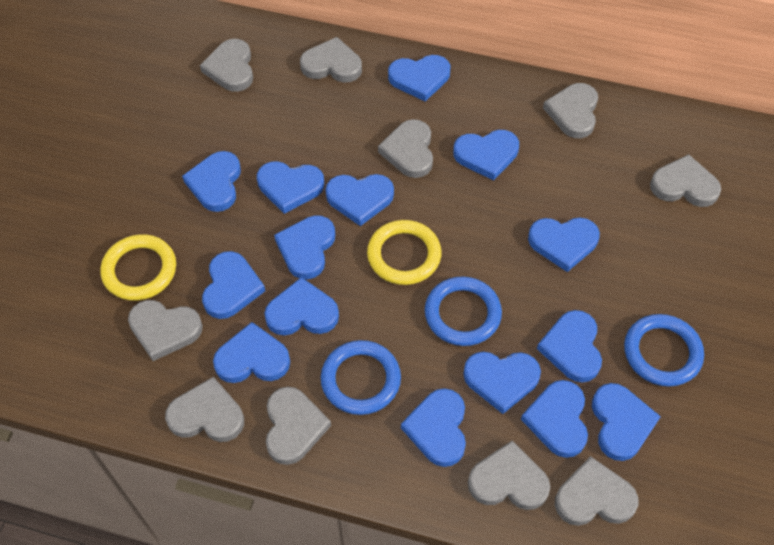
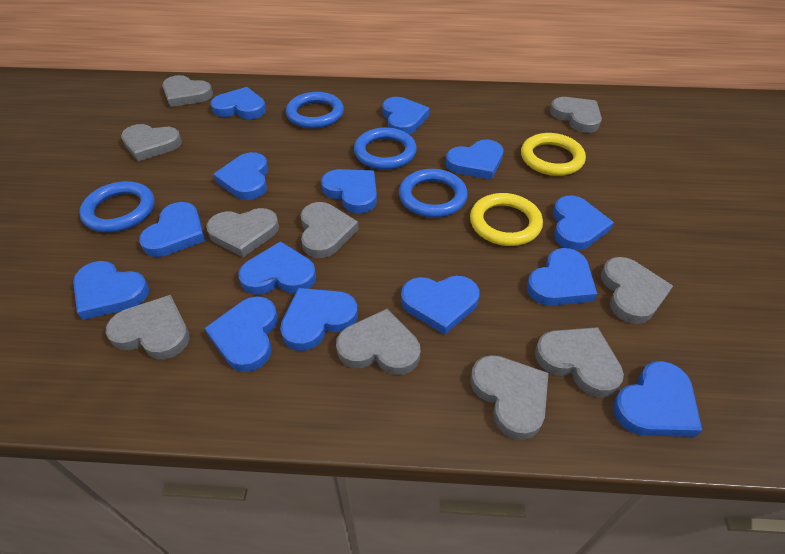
blue heart: [182,151,241,212] [202,251,265,319] [213,322,290,383] [257,161,324,214] [264,277,339,336] [274,215,335,280] [326,174,394,226] [388,55,450,101] [401,388,466,467] [453,130,519,181] [463,352,541,414] [521,380,588,458] [528,217,600,272] [537,310,602,383] [592,383,661,461] = 15 -> [73,261,149,320] [139,202,205,257] [205,296,278,372] [210,87,266,119] [213,152,268,200] [238,241,316,295] [280,288,358,351] [321,169,377,213] [382,97,430,134] [401,276,480,335] [446,139,503,180] [527,248,597,306] [553,196,614,250] [613,361,702,437] = 14
blue ring: [321,340,401,415] [425,276,502,346] [624,314,704,387] = 3 -> [79,181,155,233] [286,92,344,129] [354,127,417,170] [399,169,468,218] = 4

